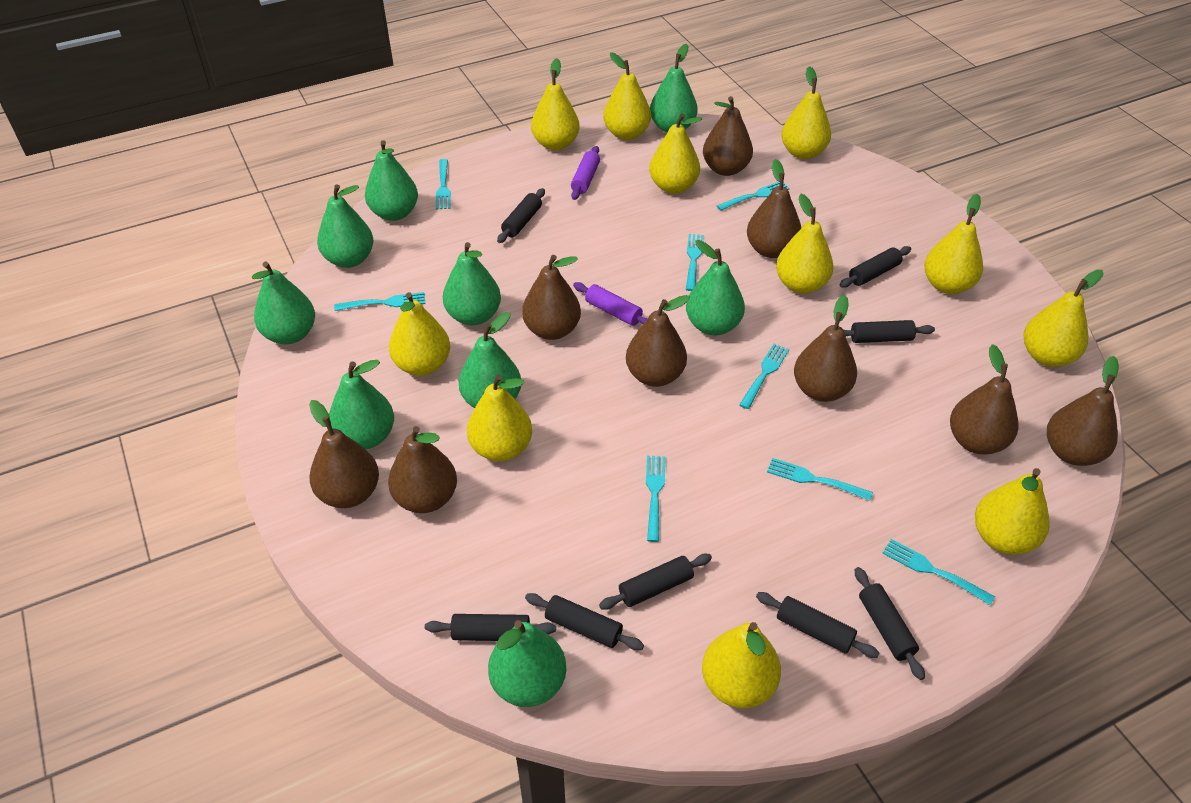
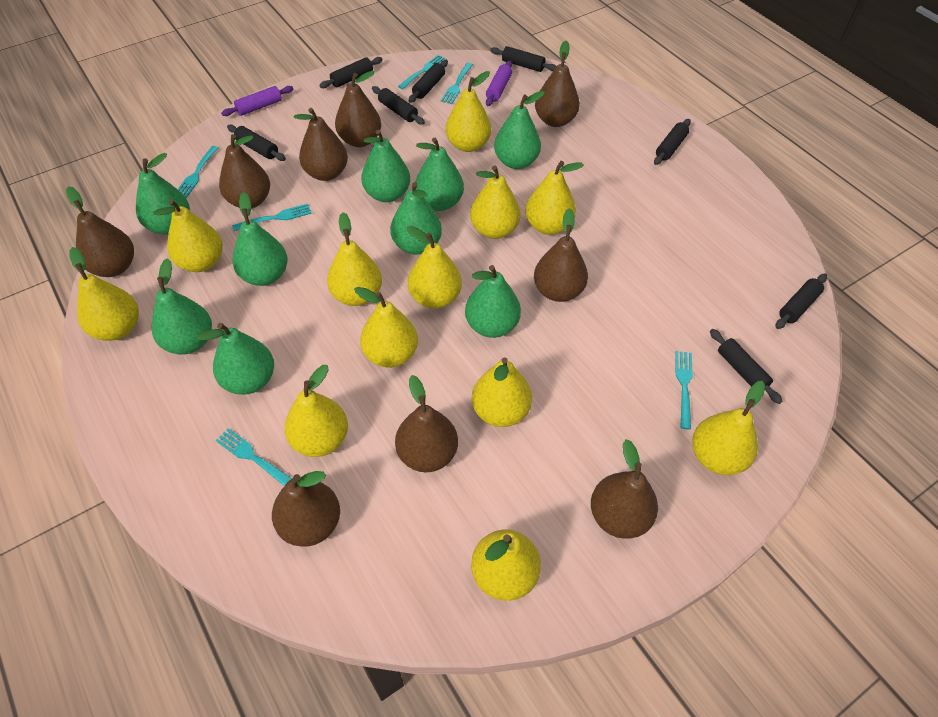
turquoise fork: [334,292,425,311] [436,159,451,210] [646,456,665,542] [686,234,704,291] [717,182,790,211] [739,344,789,409] [767,458,873,501] [882,539,995,605] = 8 -> [178,146,219,198] [215,428,292,486] [232,204,312,231] [398,55,447,89] [441,63,473,104] [675,351,693,429] = 6
yellow pear: [389,292,450,376] [467,374,532,461] [531,58,580,150] [603,52,651,140] [649,113,702,194] [702,622,781,708] [776,194,833,294] [781,66,831,159] [924,194,983,294] [975,468,1050,555] [1024,270,1103,367] = 11 -> [70,247,139,341] [153,199,223,272] [284,365,348,457] [327,212,382,306] [354,287,418,368] [407,226,462,309] [446,71,491,152] [470,166,521,239] [471,529,541,601] [472,357,532,427] [525,161,584,235] [692,381,765,475] = 12

